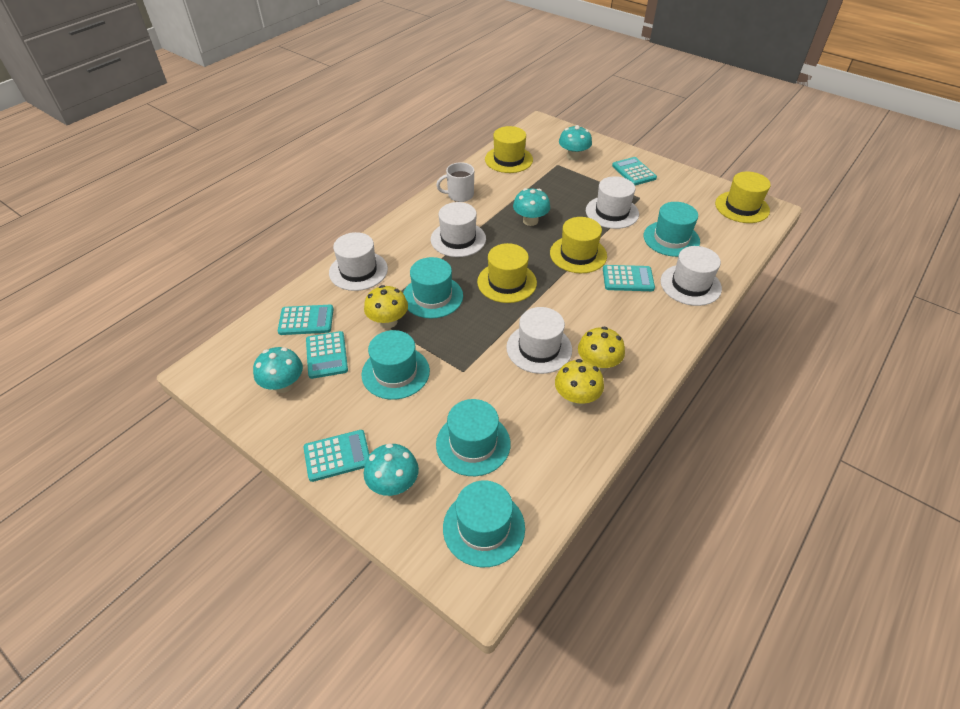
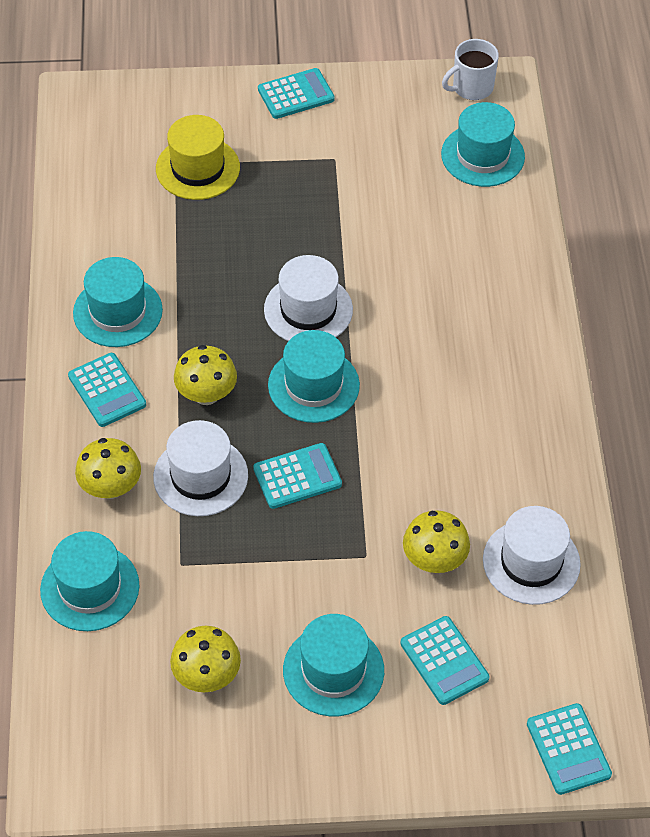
turquoise mushroom: [253,347,303,393] [364,443,419,496] [513,188,550,226] [559,125,592,160] = 4 -> none = 0
white hat: [329,232,388,291] [431,202,486,257] [506,307,572,374] [586,176,639,229] [660,246,722,306] = 5 -> [153,420,248,516] [264,255,353,341] [483,506,581,605] = 3
yellow hat: [477,243,537,303] [485,126,533,173] [550,217,607,273] [715,172,771,223] = 4 -> [156,115,240,200] = 1
yellow mushroom: [364,285,408,329] [555,359,604,406] [578,327,625,372] = 3 -> [75,438,141,499] [170,626,241,693] [174,345,237,405] [403,510,470,573] = 4

